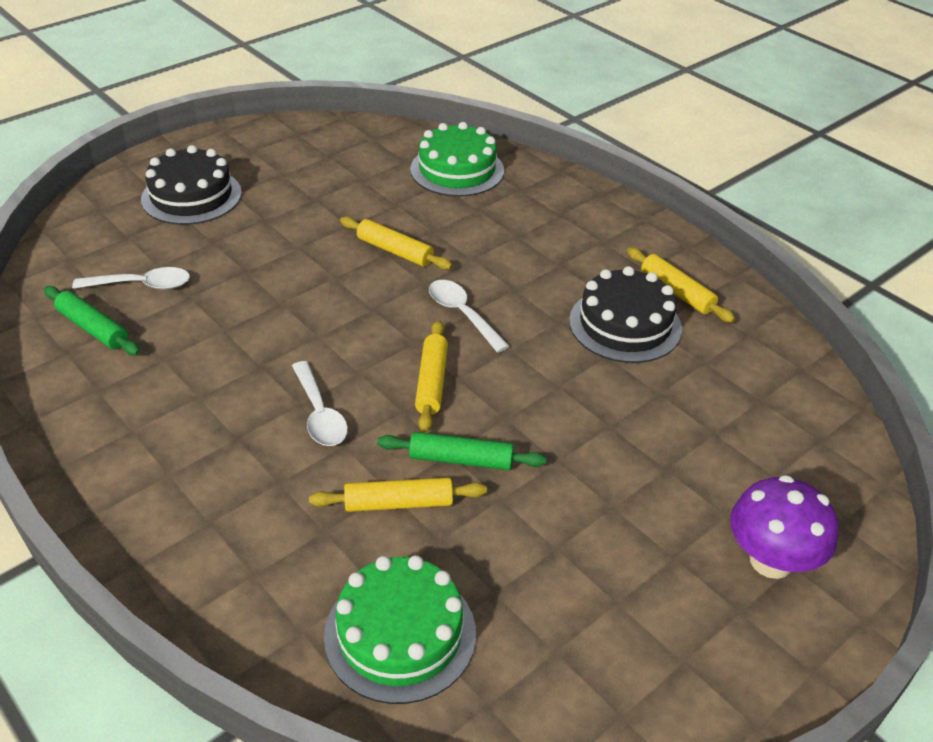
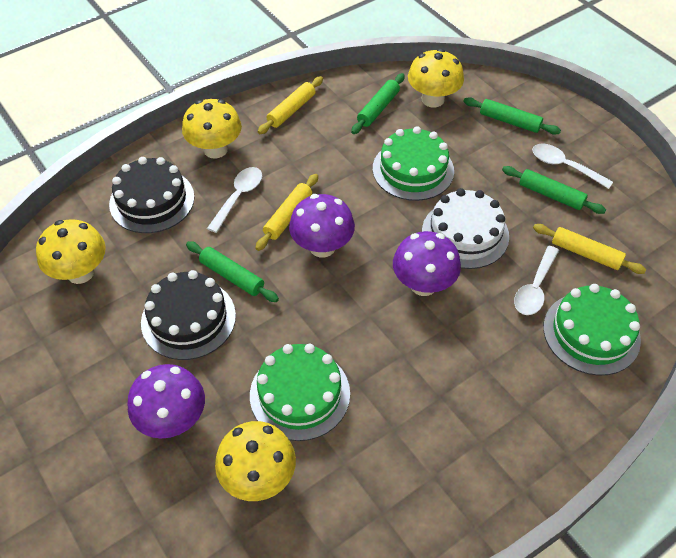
green cake: [324,555,476,704] [410,122,504,197] = 2 -> [250,343,350,441] [373,126,454,201] [543,284,641,376] = 3
green rolling pin: [44,286,140,355] [377,432,546,470] = 2 -> [186,241,279,302] [351,73,405,134] [463,97,561,135] [502,166,606,214] = 4
purple mushroom: [730,475,839,579] = 1 -> [127,364,205,439] [289,194,355,258] [393,231,461,296] = 3
white cake: none = 0 -> [422,188,509,269] = 1
yellow mushroom: none = 0 -> [36,219,106,284] [182,99,242,158] [215,421,296,501] [408,49,464,108] = 4
yellow rolling pin: [309,477,487,512] [340,216,453,270] [415,320,448,433] [627,247,735,323] = 4 -> [255,174,318,251] [258,76,323,134] [533,224,646,274] = 3

